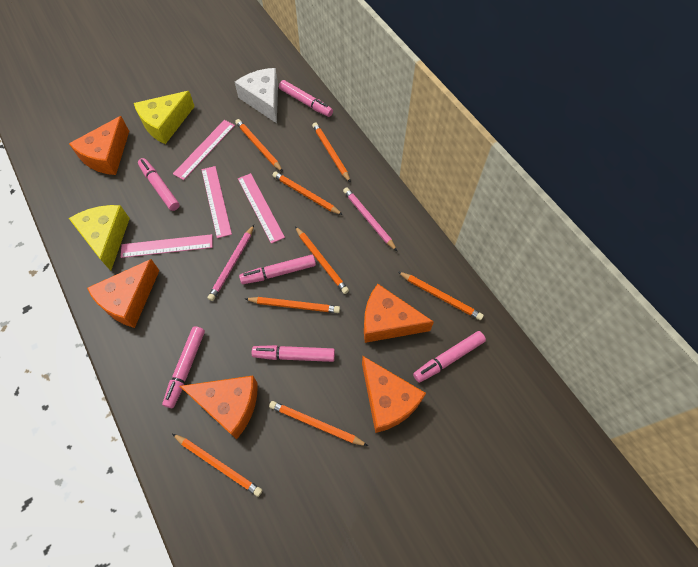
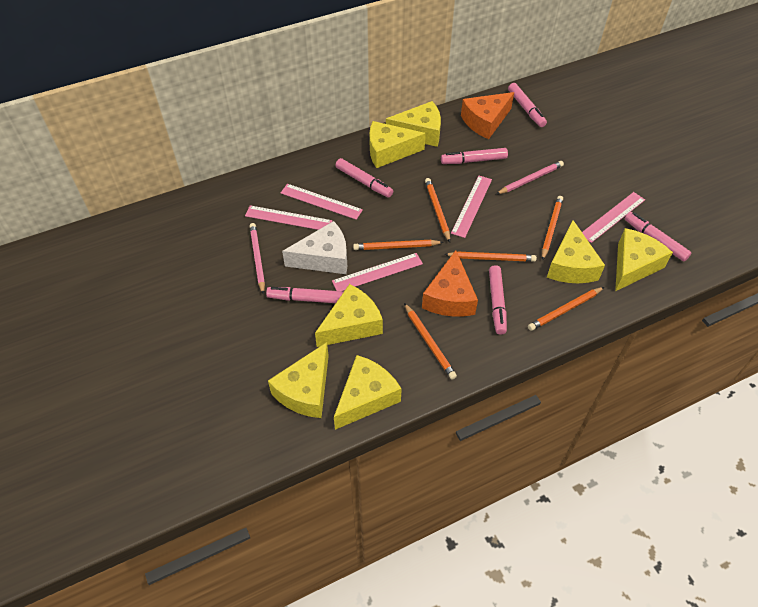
orange cheese: [69,116,129,175] [87,259,160,328] [180,376,257,439] [362,356,426,433] [364,284,434,343] = 5 -> [422,250,478,317] [461,92,514,139] = 2
orange pencil: [172,434,262,497] [235,119,283,172] [245,297,340,313] [269,401,368,446] [272,171,343,215] [295,226,349,294] [312,122,351,183] [398,272,484,320] = 8 -> [353,240,444,250] [404,303,457,380] [425,178,450,242] [444,251,537,262] [528,287,604,331] [542,196,563,261] = 6
pink ruler: [121,234,213,258] [173,120,235,180] [201,166,232,238] [238,173,285,244] = 4 -> [245,205,332,230] [281,184,363,220] [332,253,423,291] [451,176,492,238] [582,192,645,243] = 5
yellow cheese: [69,205,130,271] [134,91,195,144] = 2 -> [268,342,329,418] [315,284,383,347] [334,355,402,430] [369,121,426,168] [386,101,441,147] [547,220,605,283] [615,228,673,291] = 7

